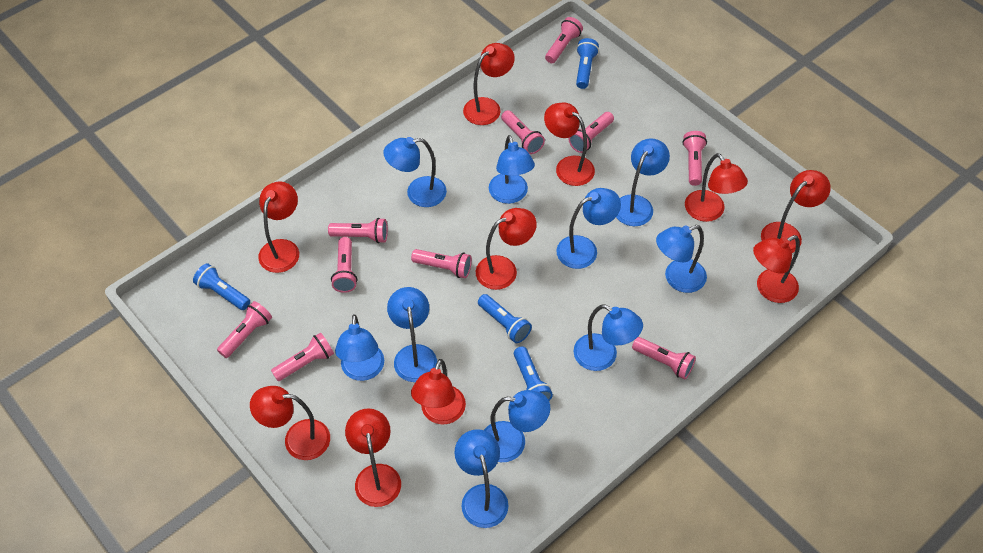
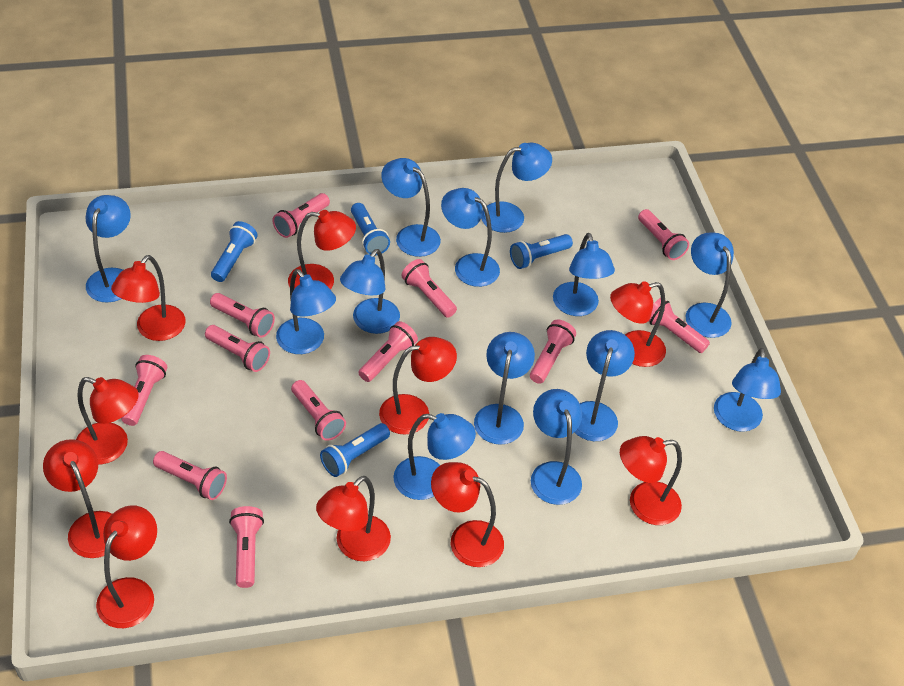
blue lamp: [335,314,384,381] [383,137,447,207] [387,287,437,382] [454,429,509,528] [484,390,550,462] [489,135,535,204] [556,188,621,269] [574,304,643,371] [616,138,670,226] [656,225,707,293] = 10 -> [86,195,131,303] [276,269,336,354] [340,249,400,334] [381,158,441,257] [393,413,476,500] [441,188,500,287] [474,332,535,445] [481,143,552,233] [531,389,582,505] [553,233,615,316] [575,330,635,441] [685,233,734,338] [714,348,781,432] = 13
pink flashlight: [217,301,272,358] [271,333,334,381] [328,218,388,243] [331,237,357,293] [411,249,472,278] [501,110,545,154] [545,17,583,63] [569,112,614,153] [632,337,696,379] [683,131,707,186] = 10 -> [121,355,167,426] [153,451,227,500] [205,325,270,372] [210,293,275,338] [229,506,264,588] [272,193,330,238] [291,380,346,441] [358,321,418,382] [401,259,457,318] [530,320,576,384] [638,209,689,260] [648,298,710,353] = 12

